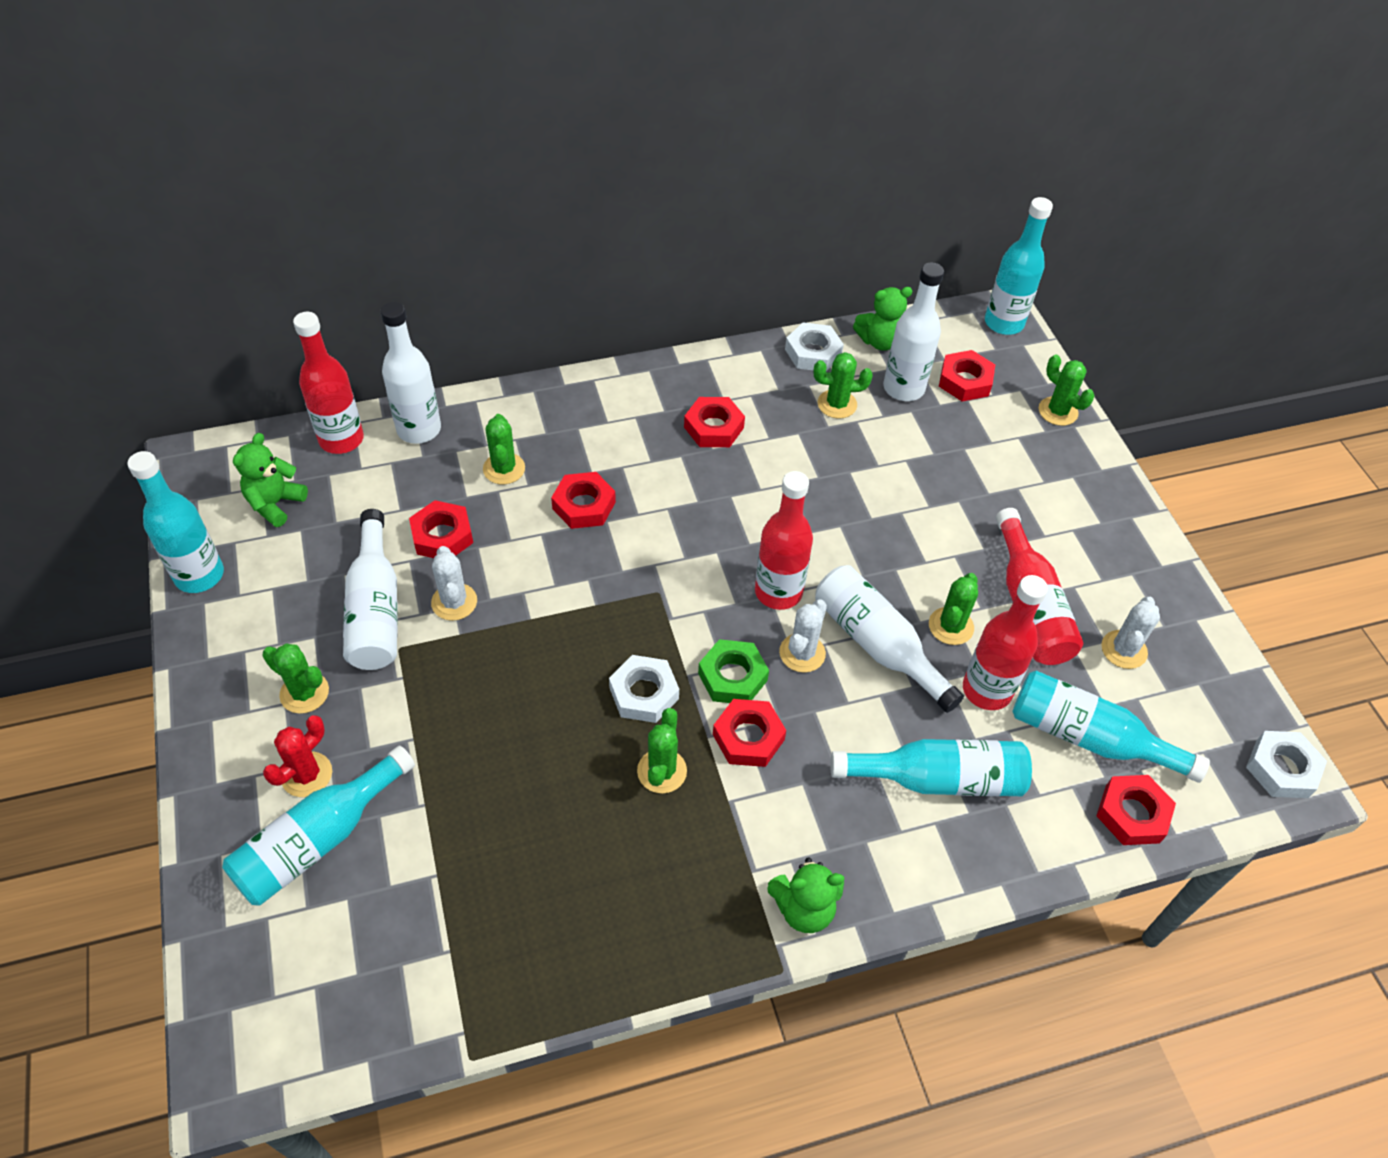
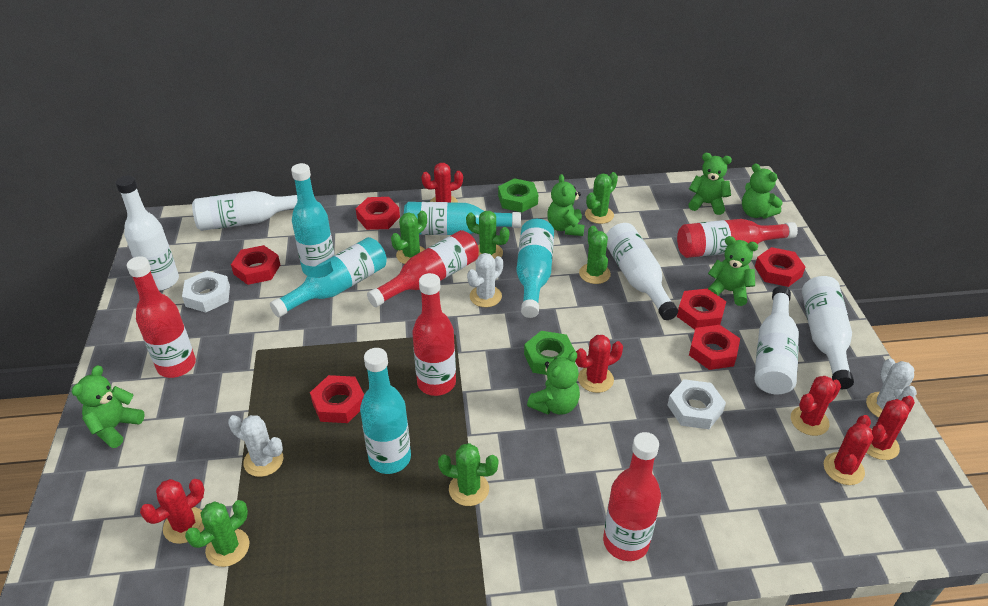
green nut: [698,639,769,703] = 1 -> [498,178,538,212] [524,331,576,375] = 2
green teddy bear: [233,433,308,527] [768,857,844,933] [853,287,912,351] = 3 -> [72,365,145,448] [527,351,580,415] [547,174,584,236] [688,153,732,215] [708,236,758,306] [742,164,783,218] = 6
red bottle: [293,312,364,454] [755,471,813,610] [963,575,1048,710] [996,508,1083,665] = 4 -> [127,256,196,378] [367,230,479,307] [412,273,456,396] [603,432,661,561] [677,219,798,258] = 5
red cactus: [263,716,332,797] = 1 -> [140,479,205,544] [421,163,463,203] [575,335,623,393] [791,376,841,436] [824,415,873,485] [866,396,915,460] = 6
white bottle: [343,509,398,670] [381,302,441,444] [815,565,964,713] [883,262,944,401] = 4 -> [116,175,179,291] [192,191,297,231] [606,223,678,320] [755,286,799,395] [802,276,854,389] = 5
white nut: [609,655,679,723] [785,322,844,371] [1246,731,1327,798] = 3 -> [182,271,230,312] [667,379,726,429] = 2

